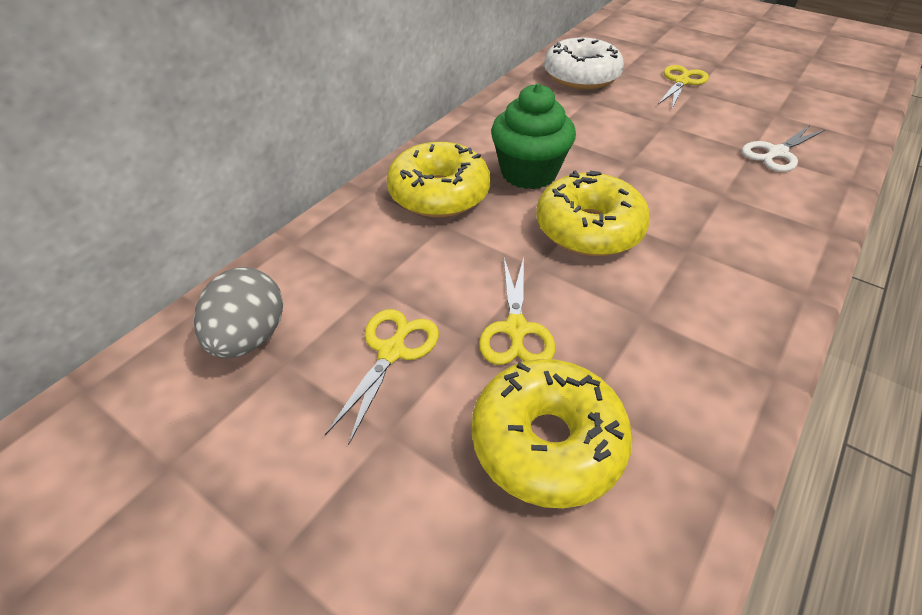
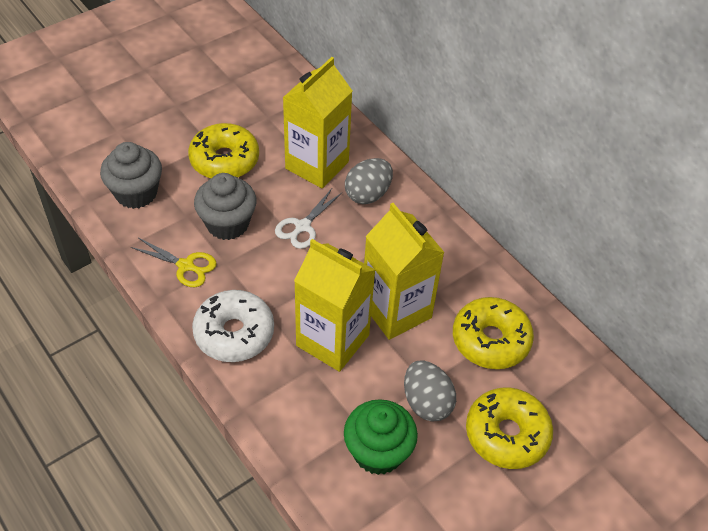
grey cupcake: none = 0 -> [100,142,162,209] [194,173,256,240] = 2
grey egg: [194,267,283,358] = 1 -> [345,158,393,204] [404,361,456,422] = 2
yellow carton: none = 0 -> [283,57,352,189] [294,239,375,372] [364,203,445,340] = 3
yellow scissors: [325,309,439,445] [479,257,555,365] [658,65,709,108] = 3 -> [131,238,217,287] = 1

